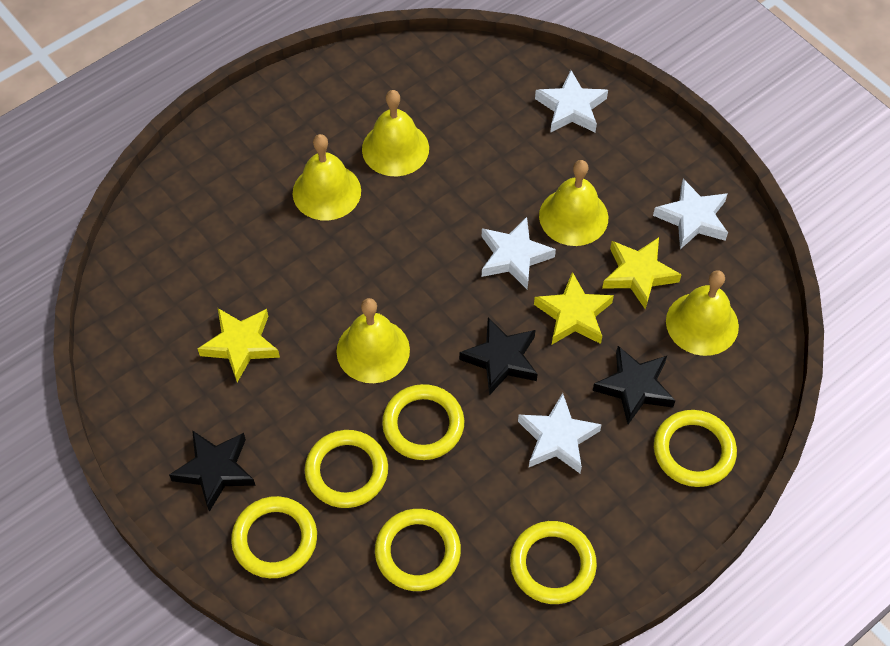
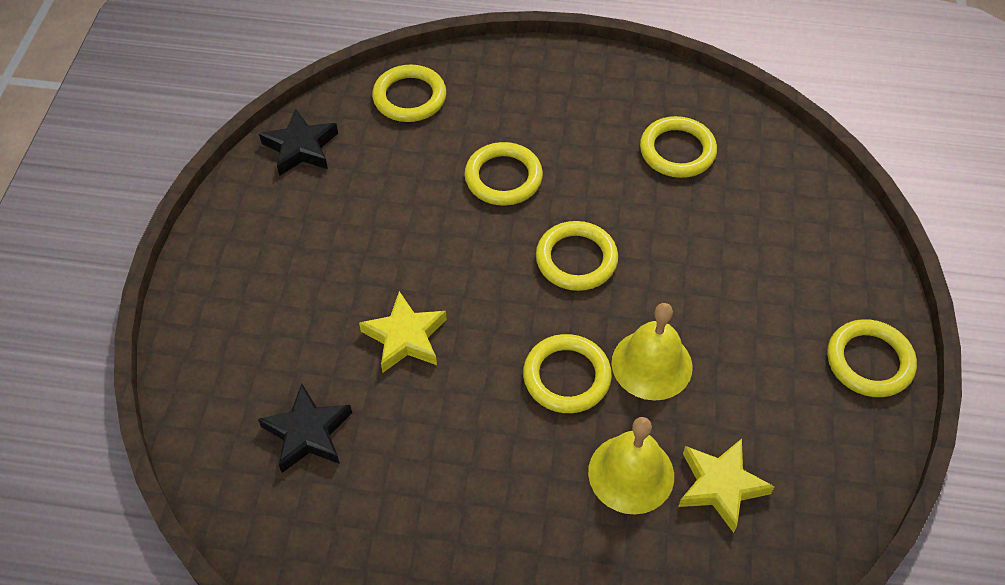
black star: [169,430,256,512] [459,317,538,395] [593,346,676,424] = 3 -> [258,384,352,473] [259,108,338,176] = 2
white star: [482,217,556,290] [518,393,602,473] [535,70,608,133] [653,179,728,249] = 4 -> none = 0
yellow bell: [293,134,361,221] [336,298,410,383] [362,90,429,176] [539,160,608,246] [666,270,739,356] = 5 -> [588,417,674,515] [612,303,693,401] = 2
yellow star: [198,308,280,382] [534,272,614,344] [602,237,682,310] = 3 -> [359,291,447,373] [678,439,775,533] = 2

